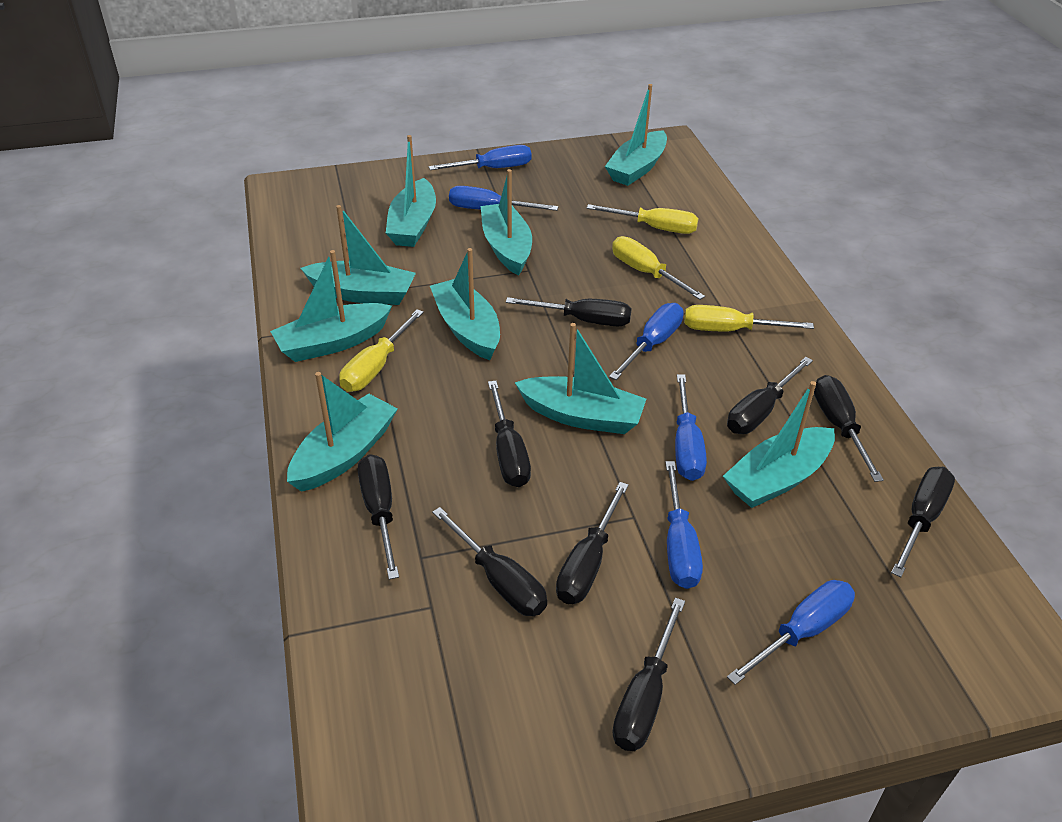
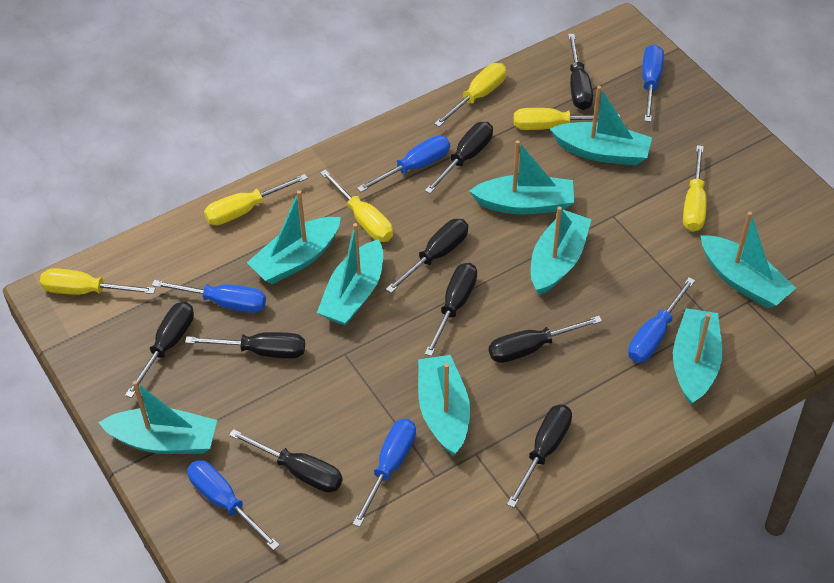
yellow screwdriver: [339,309,424,392] [587,204,699,234] [612,236,705,300] [684,305,814,331] = 4 -> [40,268,156,295] [204,174,308,225] [320,169,393,242] [434,63,507,127] [514,108,620,130] [683,145,707,232] = 6

